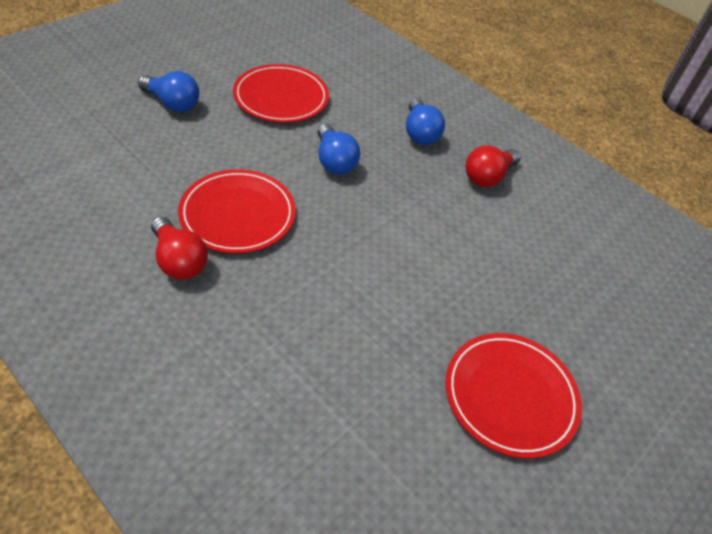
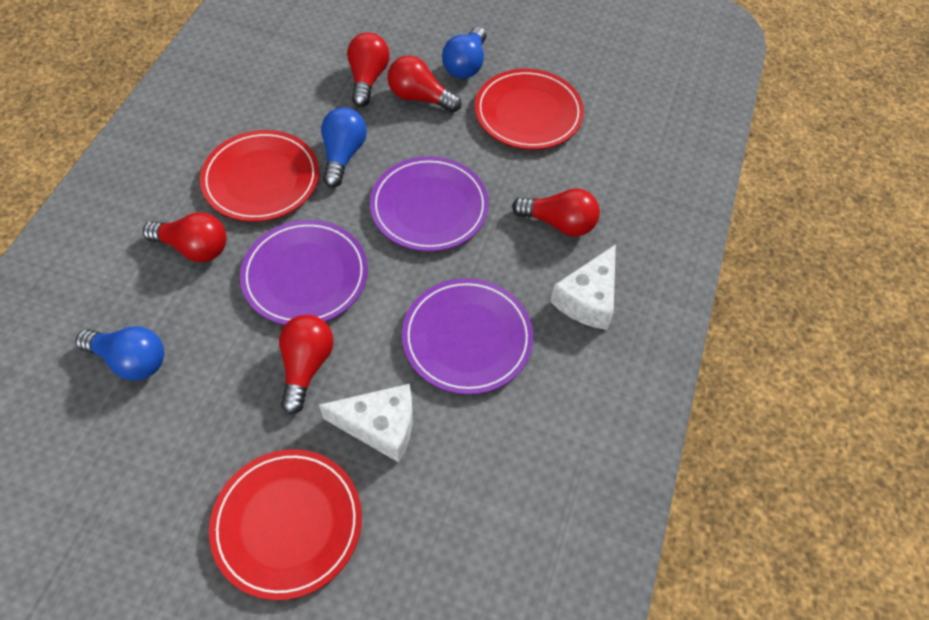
purple plate: none = 0 -> [240,220,368,325] [370,156,489,252] [402,278,533,394] = 3
red light bulb: [151,216,208,279] [466,145,521,187] = 2 -> [143,212,227,262] [279,315,334,414] [347,33,390,107] [387,55,462,113] [512,188,600,237] = 5
white cheese: none = 0 -> [319,384,413,462] [550,244,616,330] = 2

